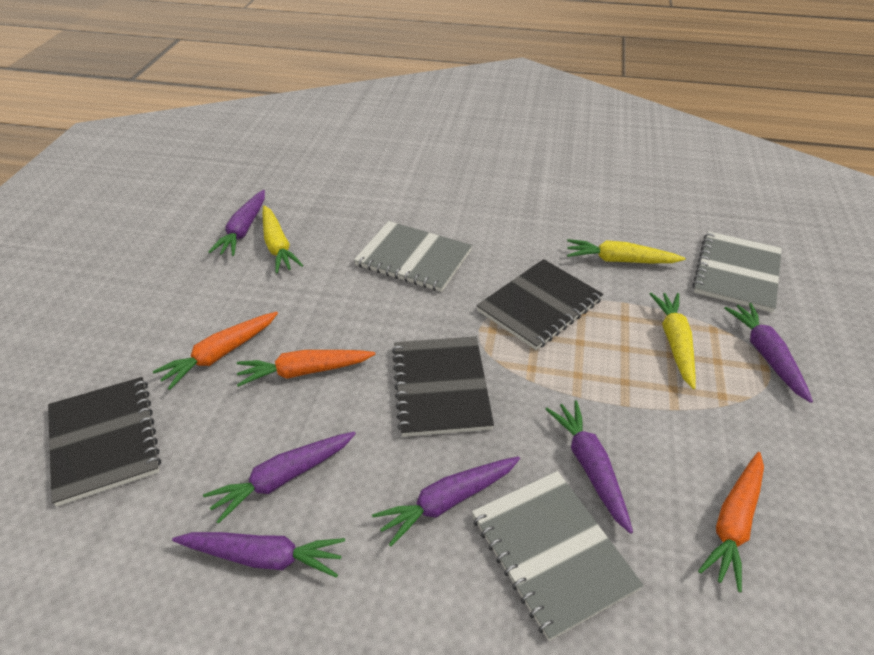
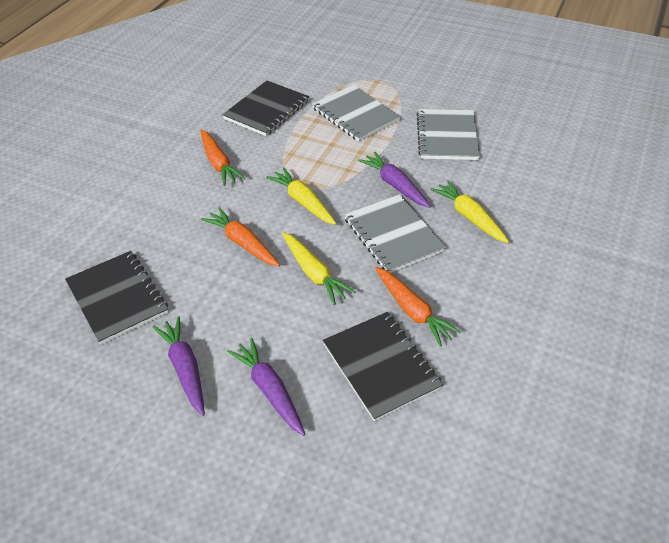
purple carrot: [172,532,345,578] [203,432,356,524] [208,190,265,256] [372,456,520,547] [546,400,633,534] [724,303,813,403] = 6 -> [153,316,205,416] [227,338,305,436] [358,151,431,208] = 3

